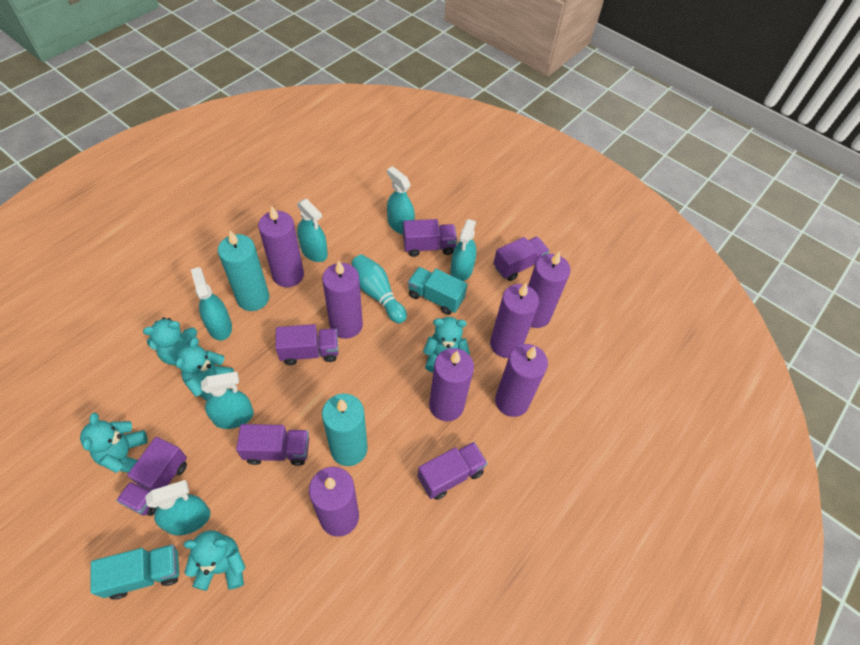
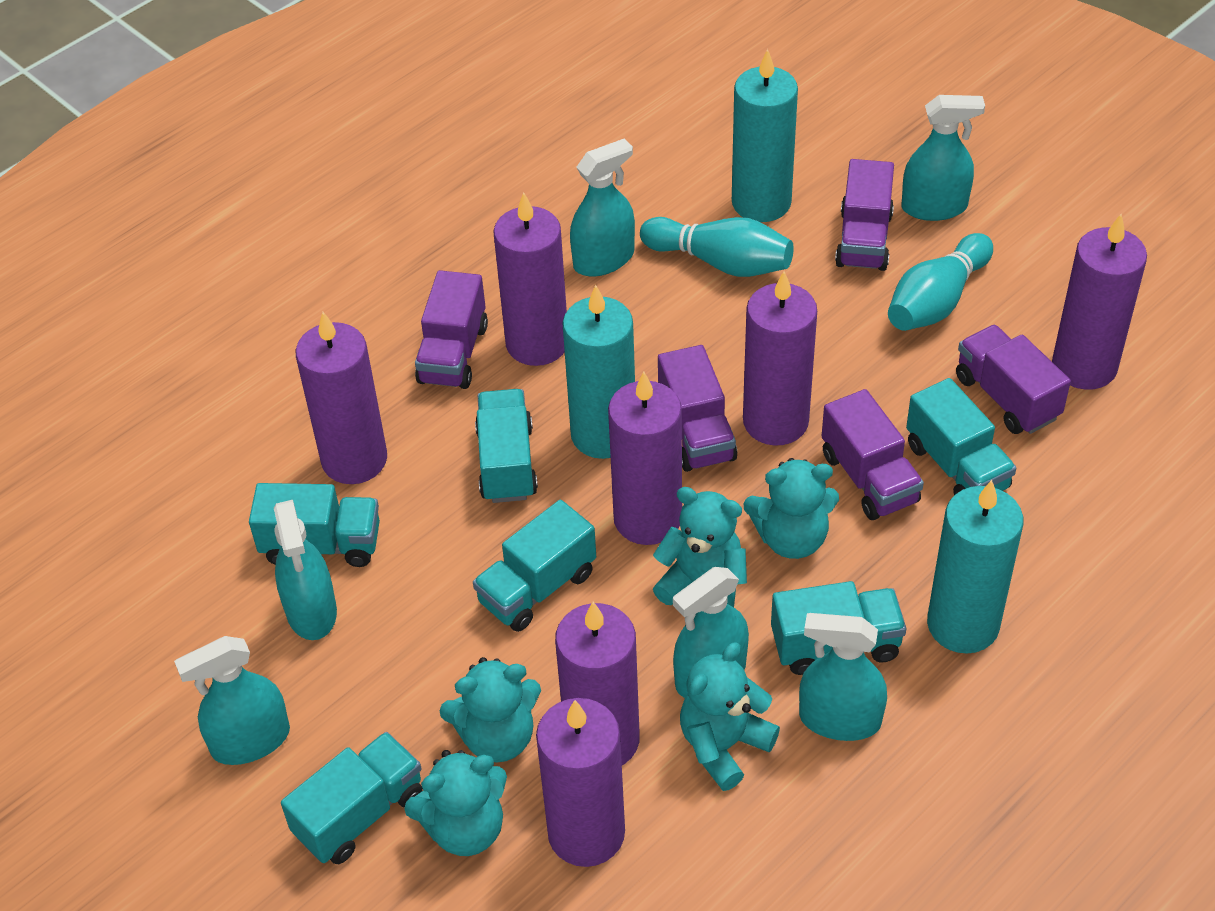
purple truck: [116,437,187,516] [236,424,309,466] [275,324,338,365] [403,219,457,257] [418,442,488,500] [493,237,550,281] = 6 -> [415,270,488,389] [658,345,737,472] [822,389,924,520] [835,159,894,271] [956,325,1071,434] = 5
turquoise bowling pin: [351,255,407,323] = 1 -> [640,217,794,277] [888,233,993,331] = 2
turquoise candle: [218,231,269,311] [322,394,368,466] = 2 -> [562,285,635,459] [732,49,798,222] [927,480,1023,654] = 3
turquoise truck: [90,544,179,600] [408,267,467,315] = 2 -> [249,483,380,567] [281,732,423,864] [473,500,596,632] [475,389,538,503] [771,581,906,675] [906,378,1016,495] = 6

